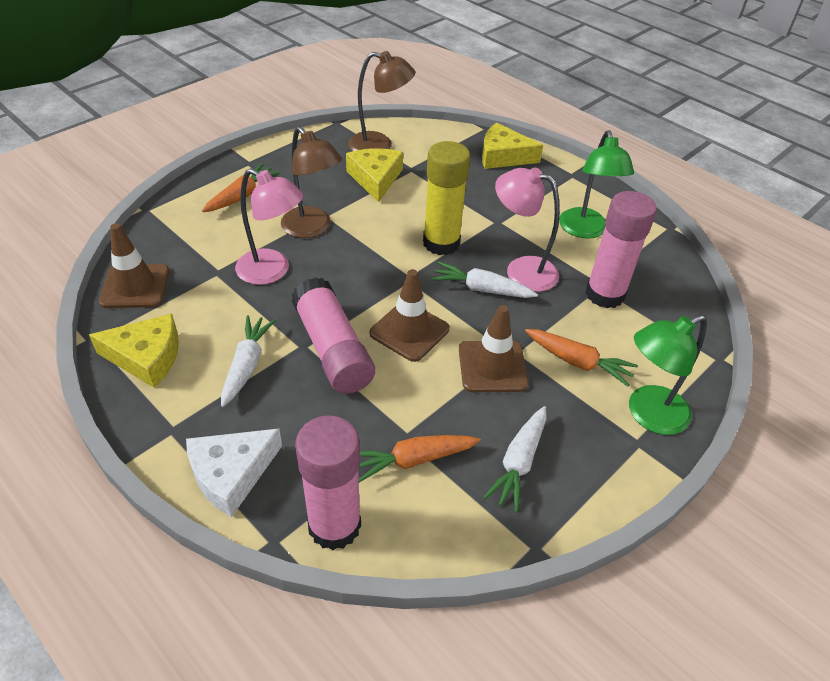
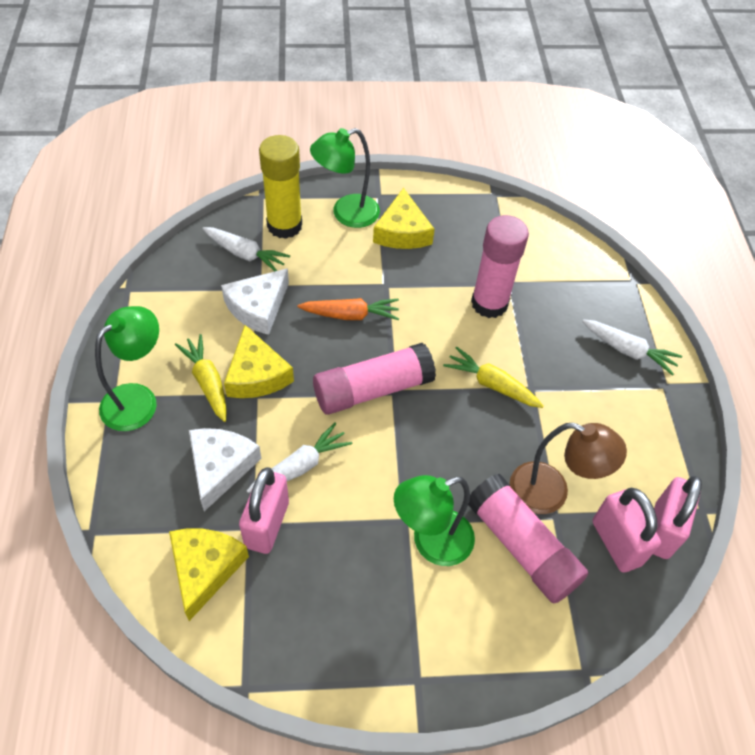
brown lamp: [281,126,342,238] [348,51,415,151] = 2 -> [509,423,627,514] = 1
brown traffic cone: [99,223,169,308] [370,269,449,362] [459,305,529,392] = 3 -> none = 0
green lamp: [559,130,634,239] [629,315,707,435] = 2 -> [95,306,159,431] [310,128,380,228] [394,475,475,566] = 3
orange carrot: [202,163,280,212] [359,435,481,482] [525,329,638,387] = 3 -> [298,298,399,320] = 1
pink lamp: [235,168,303,285] [495,167,560,292] = 2 -> none = 0
pink padlock: none = 0 -> [239,467,289,554] [592,488,661,573] [653,476,702,559] = 3
white cheese: [186,429,282,517] = 1 -> [189,428,262,511] [221,268,289,335] = 2
yellow carrot: none = 0 -> [175,334,227,422] [443,347,543,408] = 2

